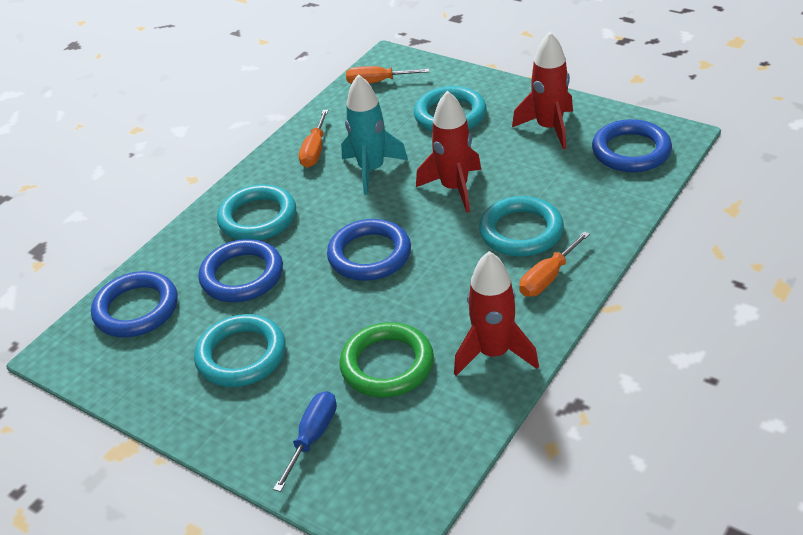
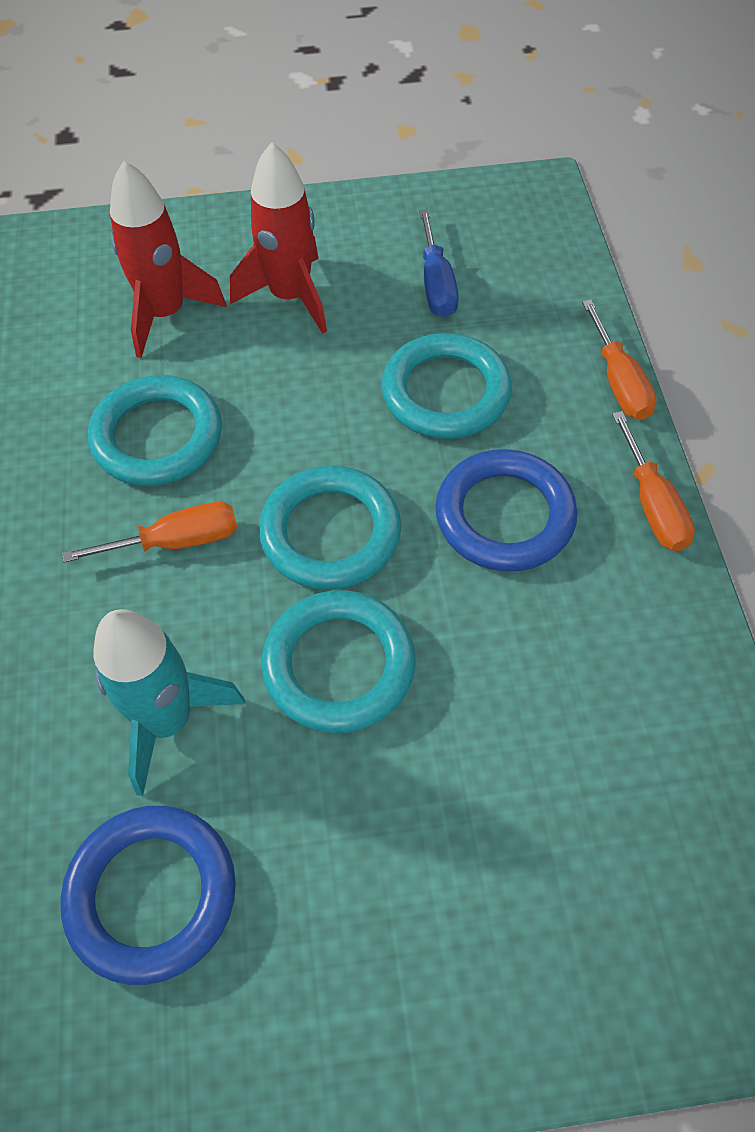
blue ring: [91,271,178,337] [199,239,283,302] [327,219,411,281] [592,119,672,172] = 4 -> [60,806,236,985] [435,449,578,572] = 2
green ring: [339,322,434,398] = 1 -> none = 0
red rocket: [416,91,481,213] [454,251,539,376] [512,32,573,150] = 3 -> [110,161,227,358] [230,142,327,334] = 2

